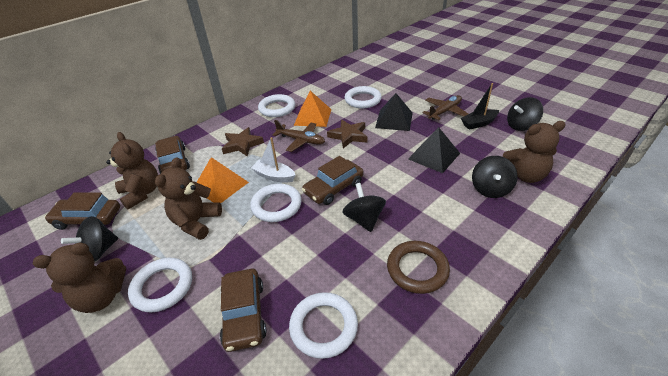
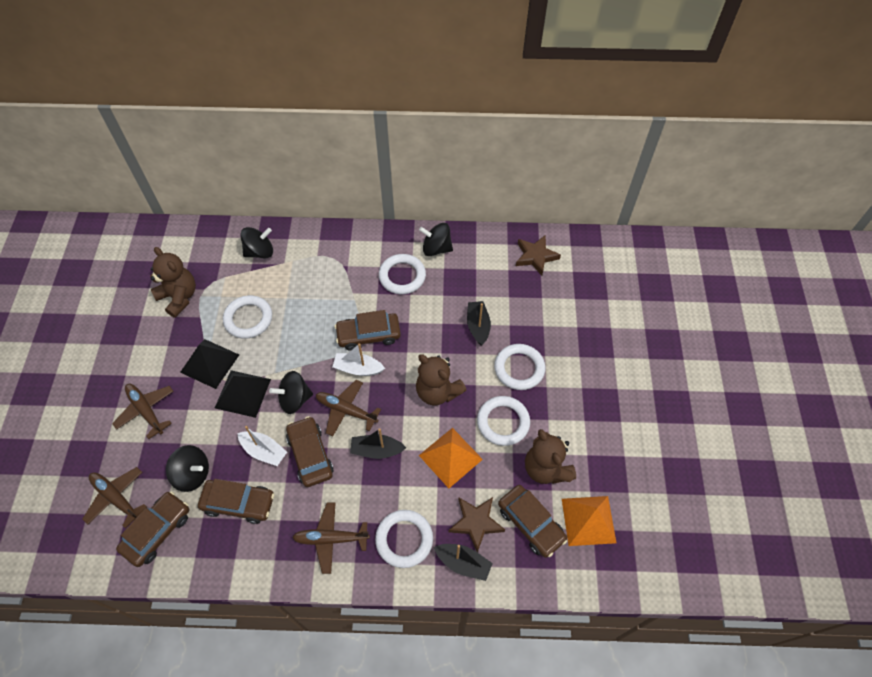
black boat: [461,83,499,130] = 1 -> [350,428,406,459] [434,544,493,581] [467,301,491,346] = 3
brown car: [45,192,120,230] [155,136,190,174] [220,269,267,352] [302,156,364,205] = 4 -> [116,492,189,567] [198,479,274,524] [286,416,334,487] [335,310,401,351] [498,485,567,558] = 5
brown plane: [273,120,325,152] [422,95,468,120] = 2 -> [82,467,147,529] [112,384,174,439] [292,502,370,574] [316,380,381,436] = 4
brown ring: [387,241,450,294] = 1 -> none = 0
brown teddy bear: [33,243,126,313] [106,132,158,209] [155,157,222,240] [503,121,566,183] = 4 -> [150,247,196,318] [416,354,467,405] [525,429,576,484] = 3
white boat: [251,137,296,182] = 1 -> [237,426,287,466] [332,343,385,376] = 2

